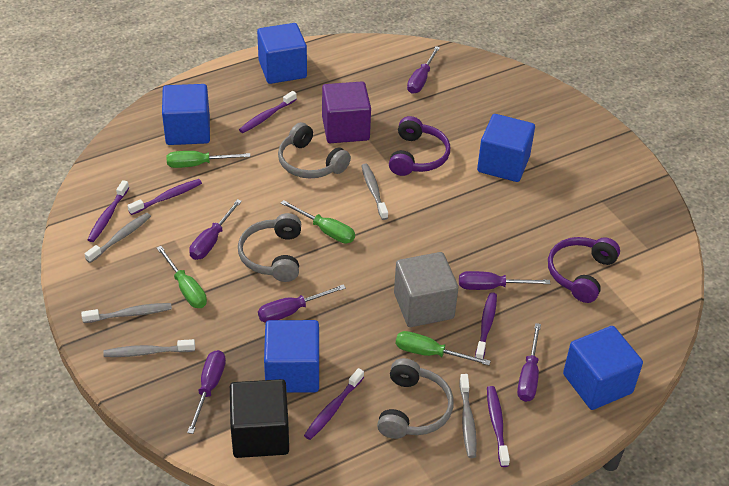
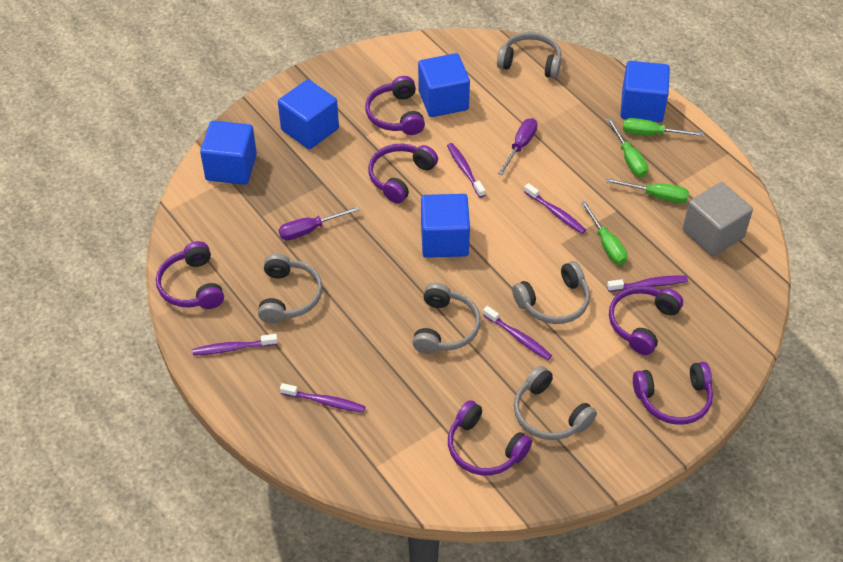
black cube: [230,379,289,458] = 1 -> none = 0
grey headphones: [238,213,301,282] [278,122,351,178] [377,358,454,439] = 3 -> [258,253,323,324] [412,283,481,354] [497,32,561,79] [512,261,590,324] [514,366,597,440] = 5
grey toothbrush: [81,303,172,323] [85,213,151,263] [103,339,195,357] [361,163,388,220] [459,374,477,458] = 5 -> none = 0
purple cube: [322,82,371,143] = 1 -> none = 0
purple headphones: [389,116,450,176] [548,237,620,303] = 2 -> [156,241,224,309] [365,76,425,135] [368,143,438,204] [448,400,532,475] [609,286,683,355] [633,362,713,425] = 6
purple screwdriver: [187,350,226,434] [189,199,242,260] [258,284,346,323] [407,46,440,94] [459,271,550,290] [517,323,541,402] = 6 -> [279,206,360,240] [498,118,538,175] = 2

